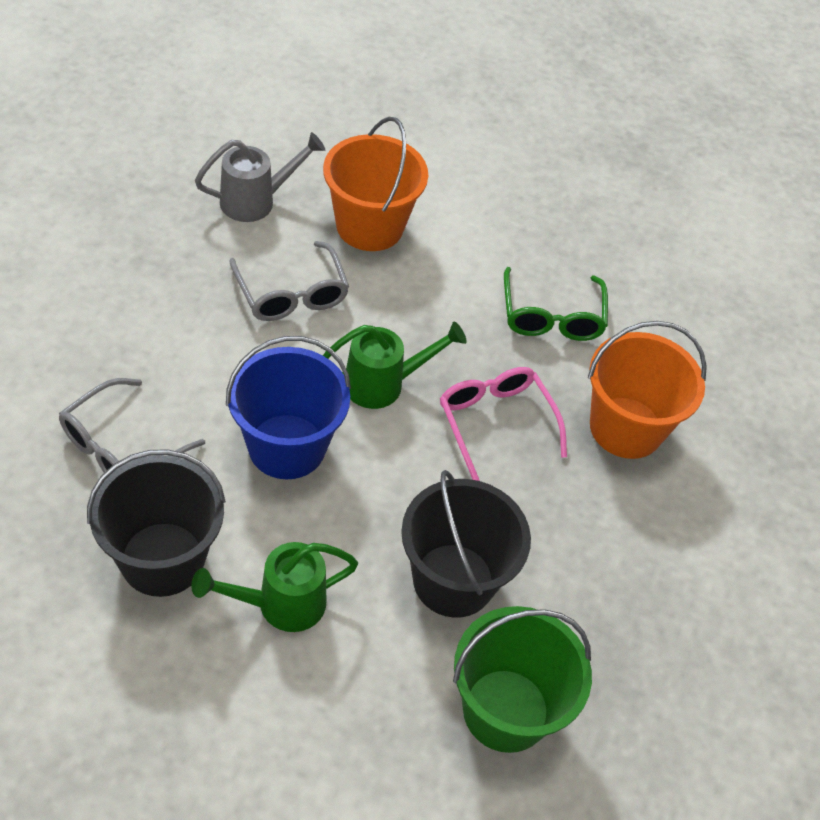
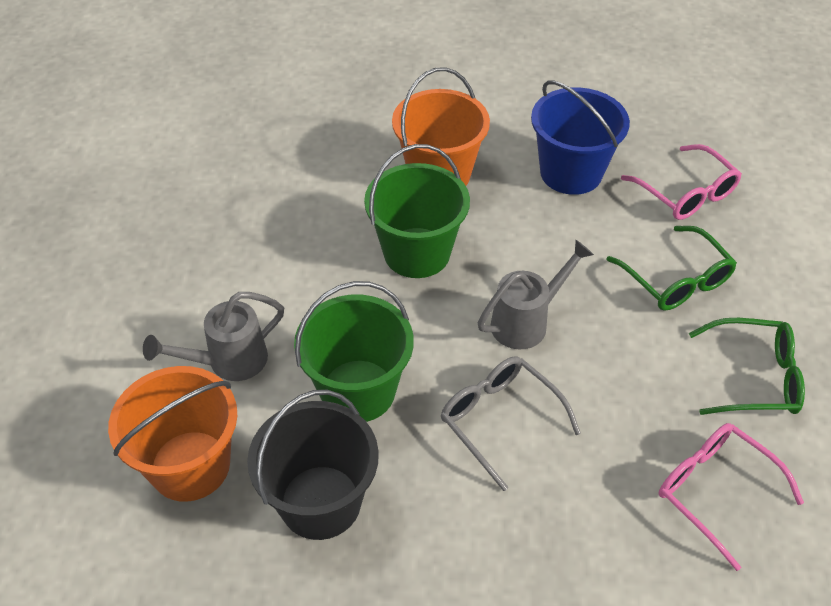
black bucket: [87,449,226,597] [401,470,531,618] = 2 -> [247,390,379,540] = 1
green bucket: [453,606,592,753] = 1 -> [294,281,414,422] [364,144,470,278] = 2
green glasses: [504,267,608,341] = 1 -> [606,226,737,311] [689,318,805,415] = 2
green watering can: [191,542,358,632] [323,322,467,409] = 2 -> none = 0
grey glasses: [59,378,205,473] [229,241,349,321] = 2 -> [441,357,581,491] = 1
grey watering can: [195,132,325,222] = 1 -> [143,292,284,381] [478,240,594,349] = 2
pink glasses: [440,367,567,481] = 1 -> [621,144,742,220] [659,423,804,571] = 2

